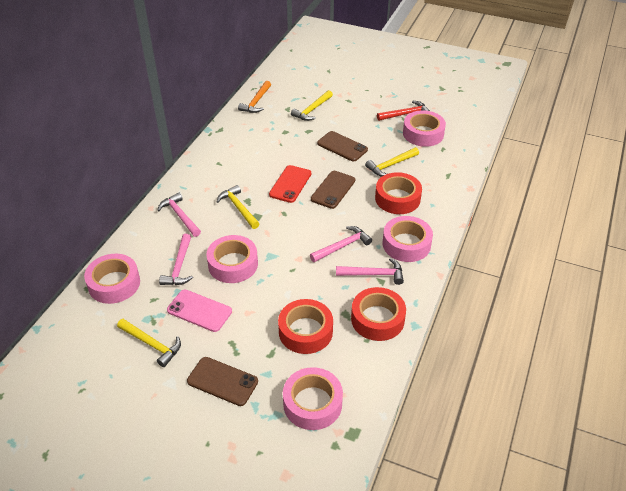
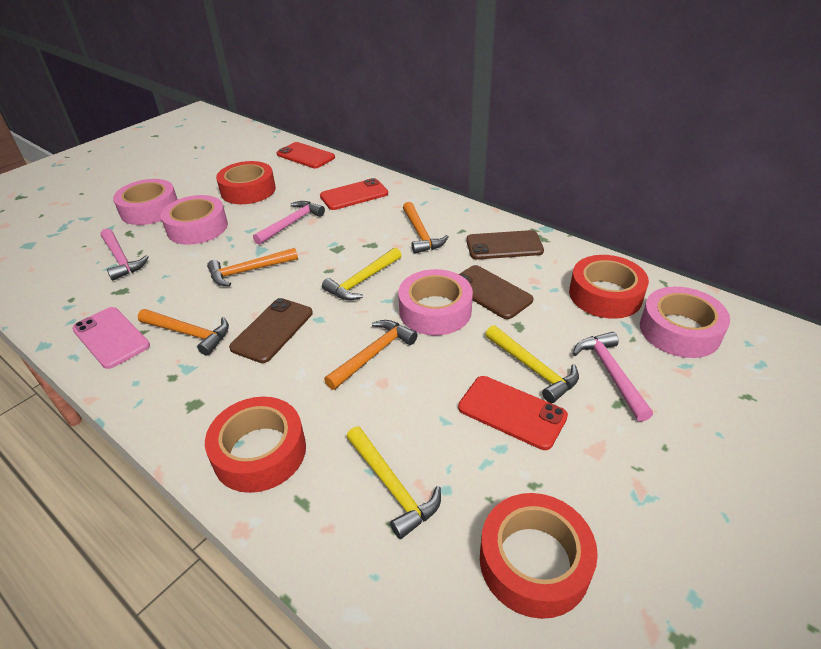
orange hammer: [238,81,271,113] = 1 -> [138,309,229,356] [207,248,298,286] [324,320,418,390] [403,202,449,254] = 4
pink hammer: [157,193,201,237] [159,234,193,285] [310,226,372,262] [336,258,404,285] = 4 -> [101,228,149,281] [253,201,325,245] [573,332,653,422] = 3
pink tape: [84,254,140,304] [206,235,258,283] [283,367,343,430] [383,216,433,262] [403,110,446,147] = 5 -> [113,179,178,225] [161,195,228,245] [398,269,473,335] [640,287,730,358] = 4
red hammer: [377,101,430,121] = 1 -> none = 0
red phone: [269,165,311,203] = 1 -> [277,142,335,168] [320,178,388,210] [458,376,568,450] = 3
red tape: [278,299,333,354] [351,287,406,341] [375,172,422,214] = 3 -> [205,397,306,493] [216,161,276,204] [480,493,598,619] [569,255,649,319] = 4
yellow hammer: [117,319,181,367] [216,185,259,229] [291,90,333,121] [365,147,419,177] = 4 -> [322,247,402,300] [347,426,441,539] [485,325,579,403] = 3

